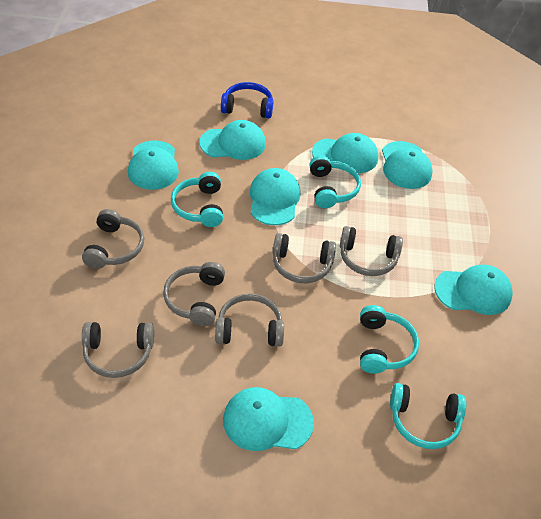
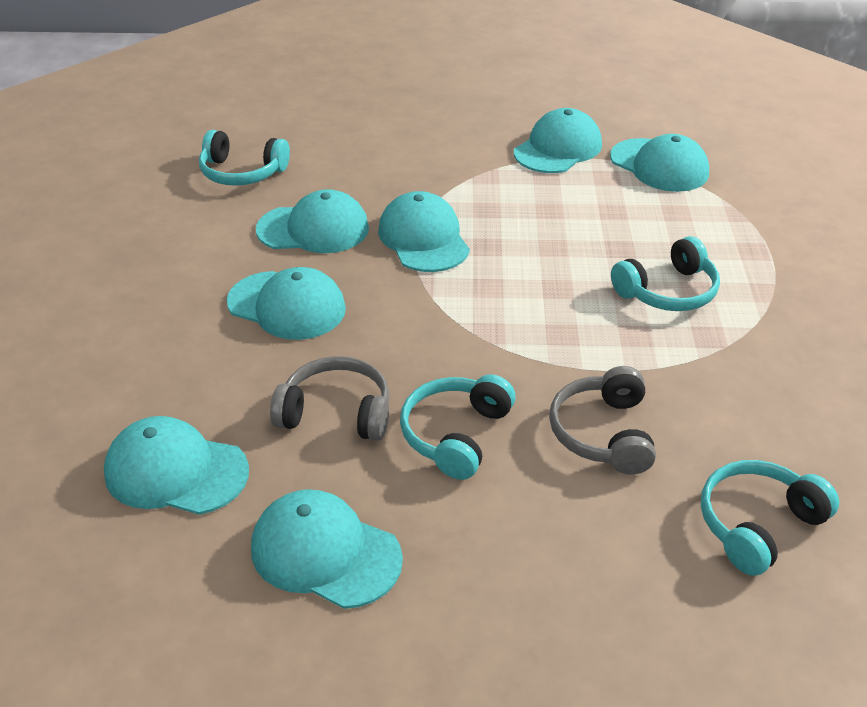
blue headphones: [221,82,273,118] = 1 -> none = 0
grey headphones: [82,209,144,269] [82,322,154,378] [163,262,225,326] [215,294,284,347] [273,233,336,283] [340,226,403,276] = 6 -> [270,356,390,441] [549,366,656,475] = 2

